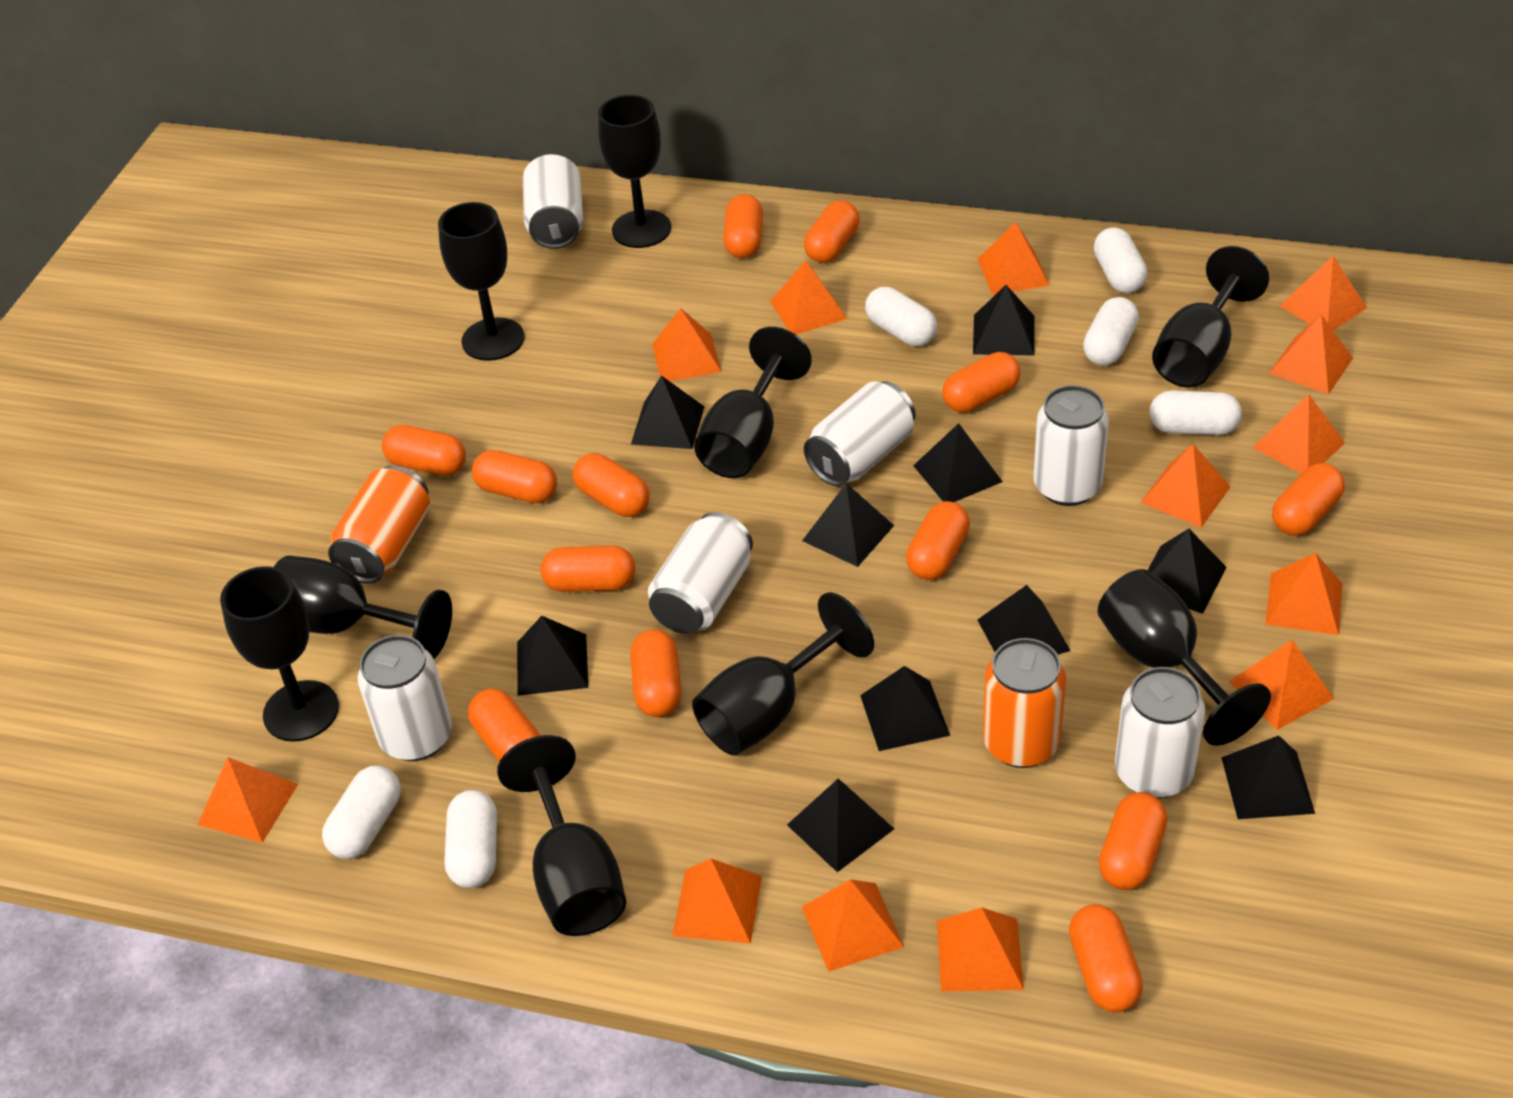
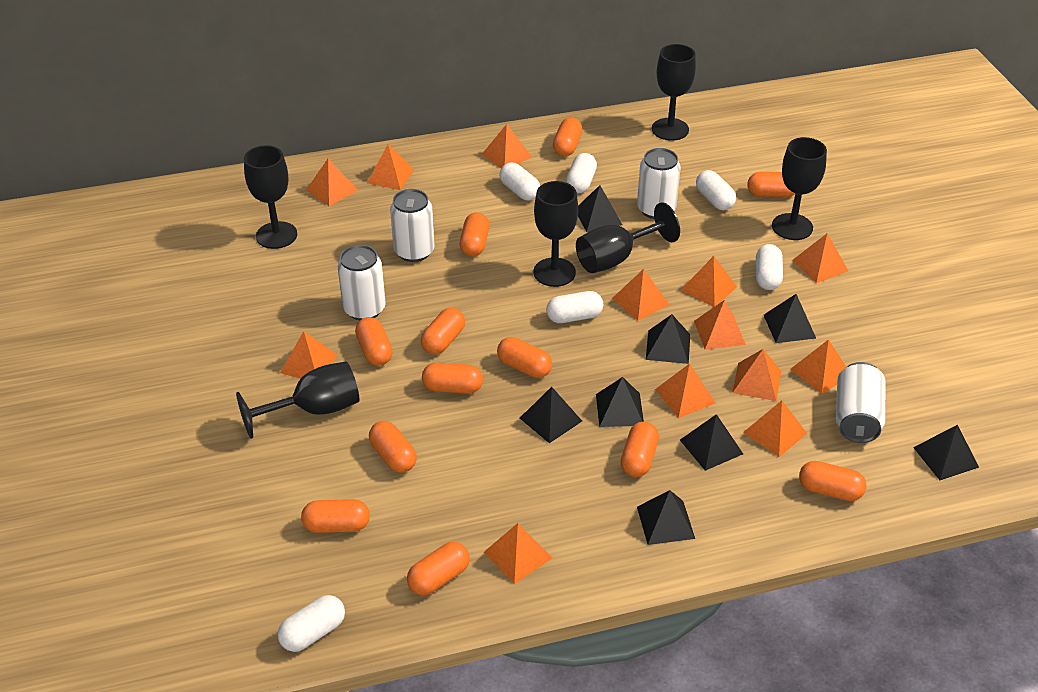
black goblet: [220,566,339,742] [274,555,452,659] [438,202,525,361] [497,735,626,936] [598,95,671,248] [692,592,874,755] [694,327,812,478] [1097,569,1271,746] [1152,246,1269,388] = 9 -> [236,361,359,439] [244,145,297,249] [533,181,578,287] [576,202,680,273] [652,44,696,141] [772,137,827,240] = 6
black pyramid: [517,616,588,696] [631,375,704,449] [787,779,894,872] [802,483,894,567] [860,666,950,751] [913,423,1002,502] [973,285,1035,355] [978,585,1071,655] [1148,529,1226,614] [1221,736,1315,819] = 10 -> [520,387,582,443] [578,185,622,232] [596,377,644,427] [637,490,695,545] [646,314,690,364] [680,414,743,471] [764,294,816,343] [913,425,979,480] = 8
orange can: [328,466,430,583] [983,638,1066,768] = 2 -> none = 0
orange capsule: [382,425,466,476] [468,688,540,762] [472,450,557,503] [541,546,635,592] [573,453,650,517] [630,629,681,717] [723,194,763,258] [804,200,860,263] [906,501,970,580] [942,352,1021,413] [1069,904,1143,1013] [1099,792,1167,890] [1272,463,1345,536] = 13 -> [301,499,370,533] [355,317,393,366] [369,421,417,473] [407,542,470,595] [421,308,465,354] [422,363,483,394] [460,212,489,257] [497,337,552,378] [553,118,583,156] [621,422,659,477] [747,172,795,197] [799,461,867,501] = 12
white can: [358,635,452,761] [523,154,583,249] [648,512,753,634] [804,381,915,486] [1033,385,1109,506] [1115,667,1205,799] = 6 -> [338,245,386,320] [390,189,434,262] [637,148,681,219] [836,362,885,443] = 4

